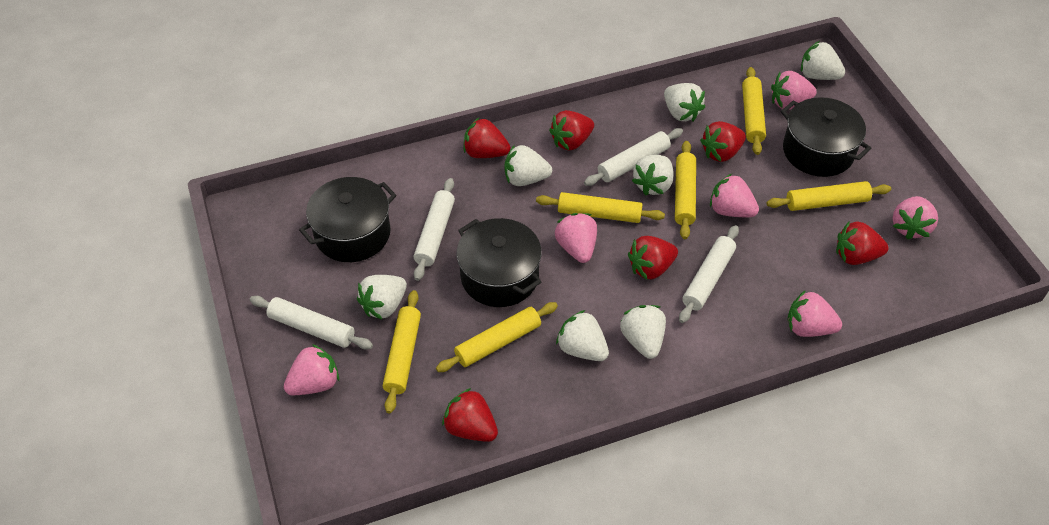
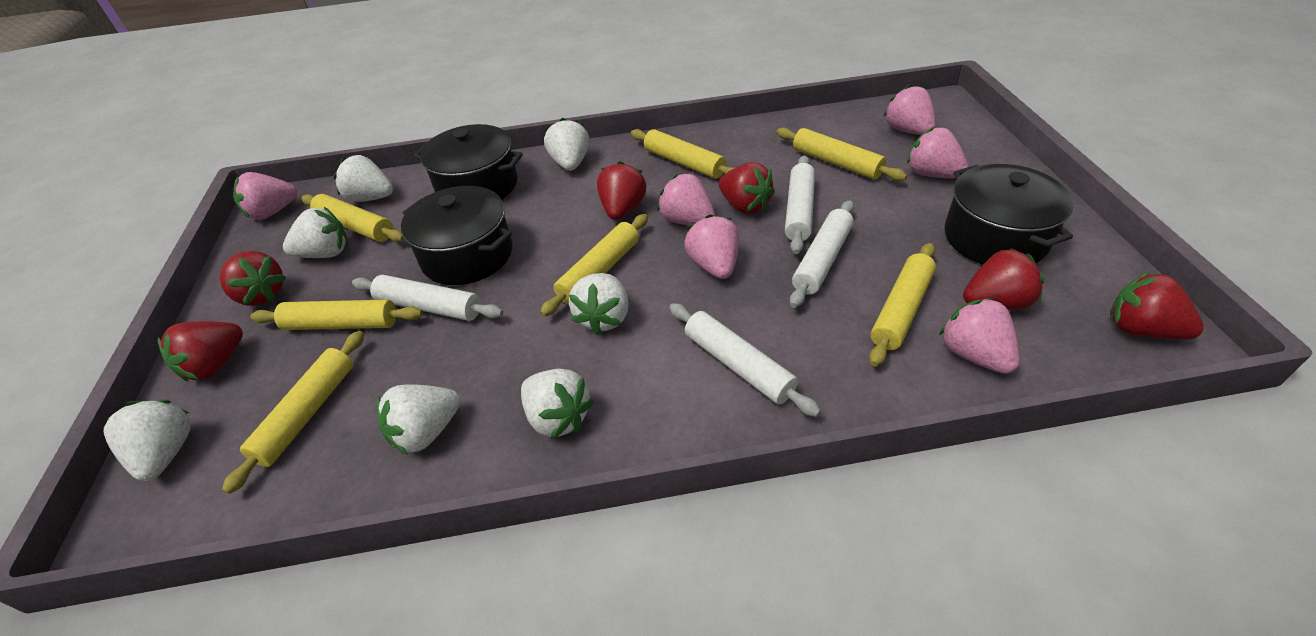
yellow rolling pin: [383,290,421,414] [436,302,558,372] [536,192,665,223] [675,141,696,239] [742,67,766,155] [767,181,891,211] = 6 -> [222,331,364,494] [250,300,423,330] [301,194,405,242] [540,214,648,317] [631,129,734,179] [776,128,907,181] [869,243,936,366] = 7

